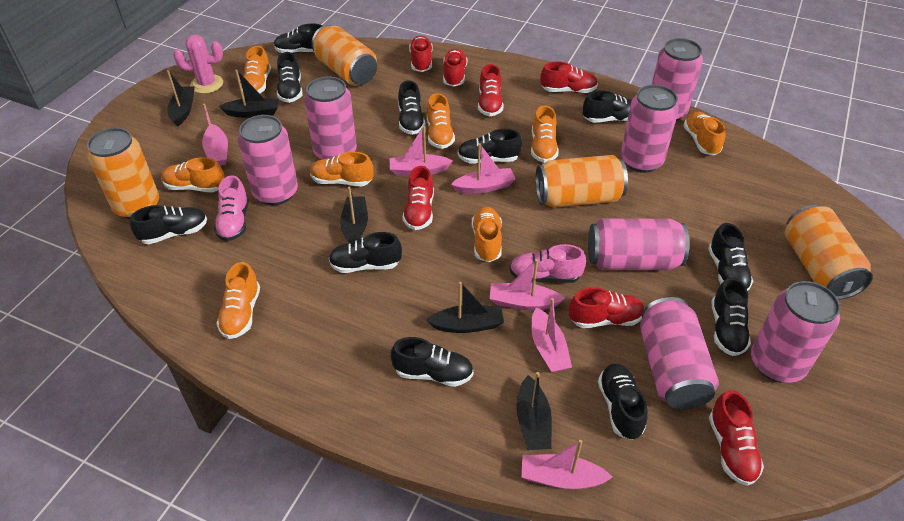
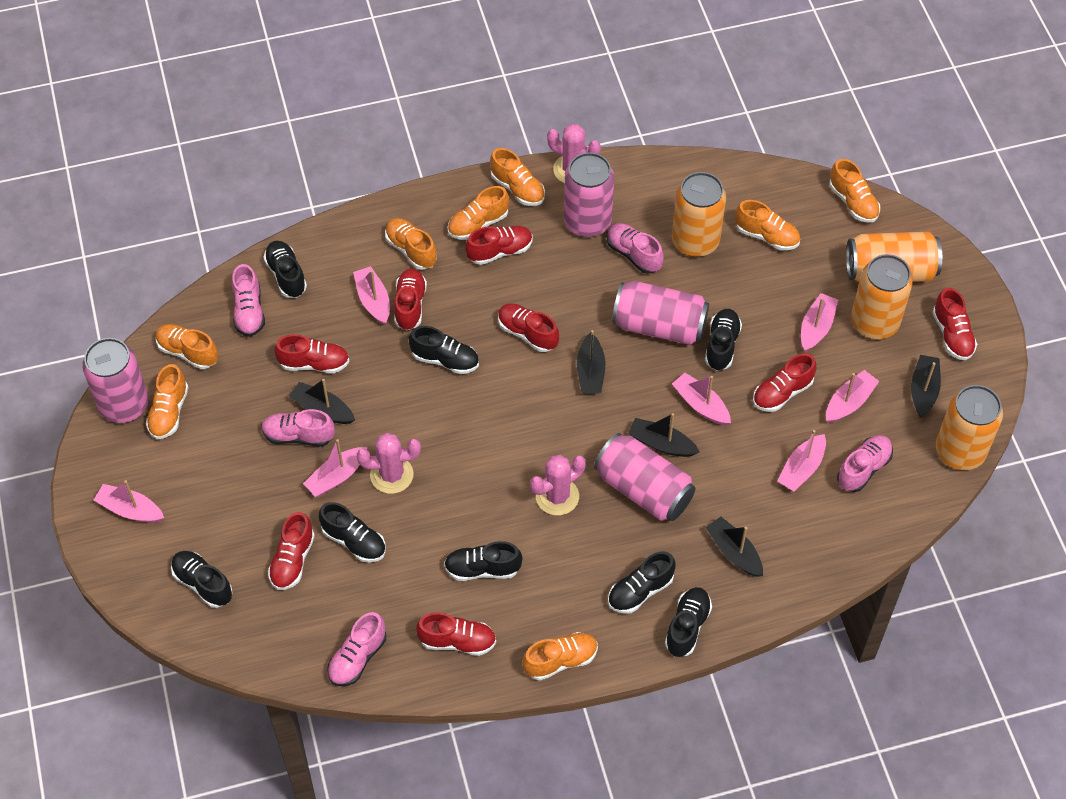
black shoe: [130,205,207,244] [274,23,322,54] [277,52,303,103] [329,232,402,273] [391,337,473,387] [398,80,425,135] [458,129,522,163] [583,91,632,123] [598,363,648,440] [708,223,753,291] [711,277,751,356] = 11 -> [171,551,232,608] [264,241,307,298] [319,502,386,563] [409,326,479,374] [444,541,523,581] [608,551,676,614] [665,587,712,657] [705,309,742,371] = 8
pink boat: [202,104,228,166] [389,126,453,176] [451,143,516,194] [489,259,565,310] [521,440,612,489] [531,298,572,373] = 6 -> [94,480,164,523] [303,439,367,497] [353,266,390,325] [672,373,731,425] [777,430,826,491] [801,293,838,352] [826,370,879,423] = 7
pink cactus: [173,35,223,94] = 1 -> [357,433,421,494] [530,455,586,515] [547,124,601,183] = 3
pink can: [238,115,298,205] [304,76,357,160] [588,218,689,270] [621,85,679,173] [640,297,719,409] [652,38,703,121] [751,281,840,383] = 7 -> [83,338,148,423] [564,152,614,237] [594,433,696,521] [612,281,709,345] = 4
pink shoe: [214,175,249,241] [510,244,586,283] = 2 -> [232,264,265,337] [261,409,335,447] [327,612,386,686] [607,223,664,274] [837,435,893,492] = 5
red shoe: [402,166,434,230] [409,35,433,72] [443,49,467,87] [478,64,503,116] [540,61,598,93] [569,287,644,328] [709,390,764,486] = 7 -> [268,512,315,590] [274,334,349,373] [394,269,427,330] [416,612,496,656] [465,226,532,265] [498,303,559,352] [753,353,816,412] [932,288,977,360] = 8

